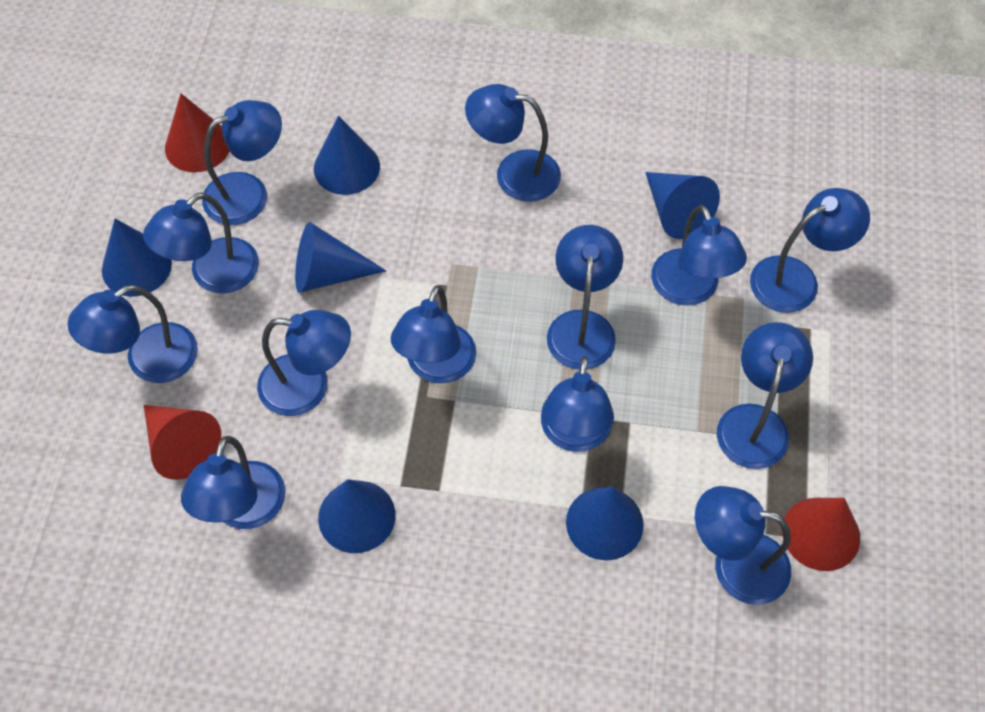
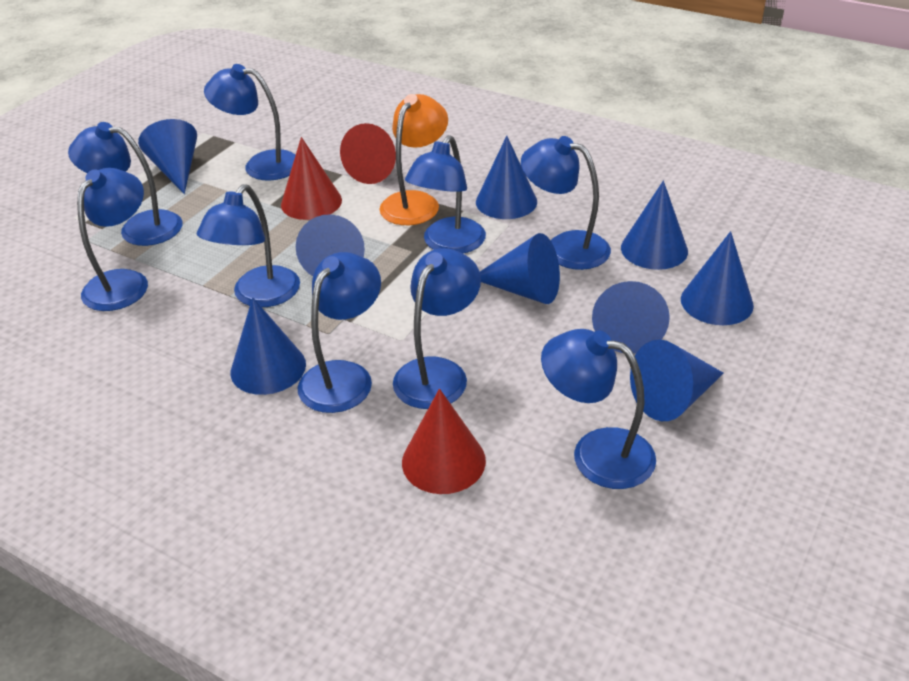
blue cone: [102,219,172,297] [295,222,386,293] [314,116,380,195] [318,479,395,553] [566,487,644,560] [645,172,720,239] = 6 -> [138,119,197,194] [231,297,306,395] [296,214,365,276] [476,136,537,219] [480,233,560,304] [592,281,670,354] [621,181,688,270] [630,339,724,421] [681,231,754,325] = 9
blue lamp: [67,285,198,383] [143,192,259,294] [181,436,286,529] [202,100,282,225] [257,310,351,416] [391,285,476,384] [465,84,561,202] [541,356,614,452] [547,225,623,370] [651,205,747,306] [695,486,791,605] [717,322,813,469] [750,188,870,313] = 13 -> [68,122,183,246] [77,168,148,311] [197,184,300,307] [204,64,296,180] [297,252,381,413] [393,248,481,409] [405,135,486,254] [521,136,611,270] [541,329,656,489] = 9
orange lamp: none = 0 -> [379,94,448,225] = 1

